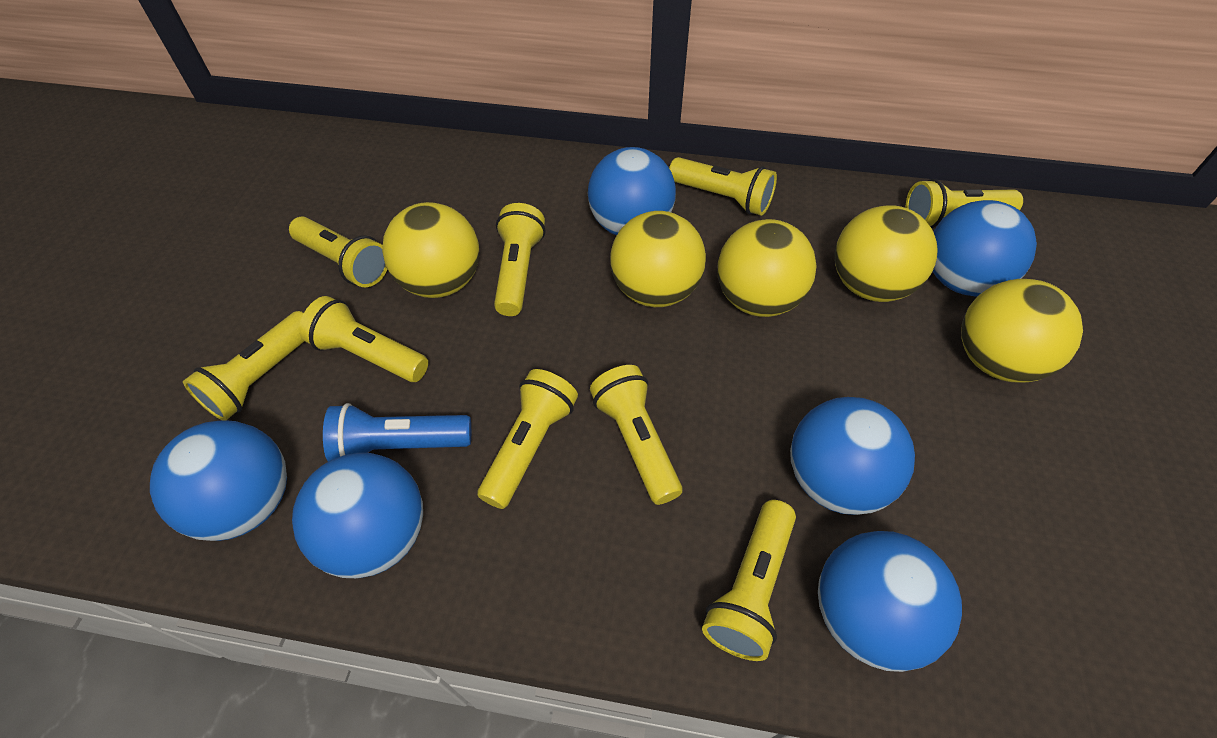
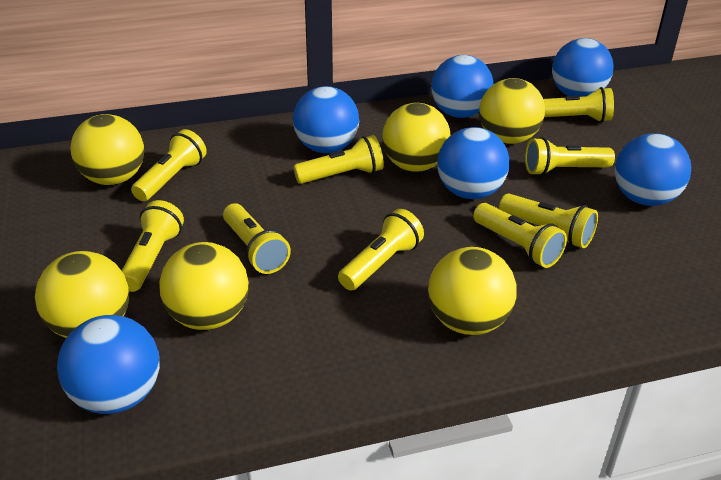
blue flashlight: [323,403,471,462] = 1 -> none = 0
yellow ball: [382,202,479,298] [610,211,706,307] [717,219,817,317] [835,205,938,302] [961,279,1083,383] = 5 -> [35,251,129,338] [70,114,144,185] [159,242,249,330] [382,103,450,172] [428,247,517,335] [479,78,545,144] = 6

